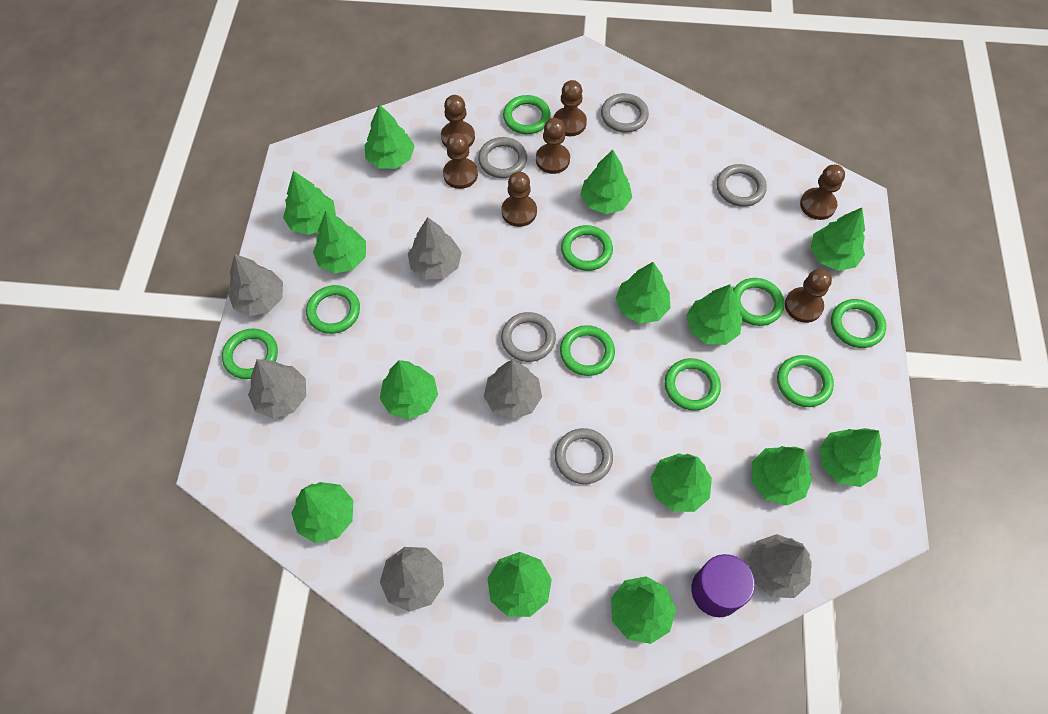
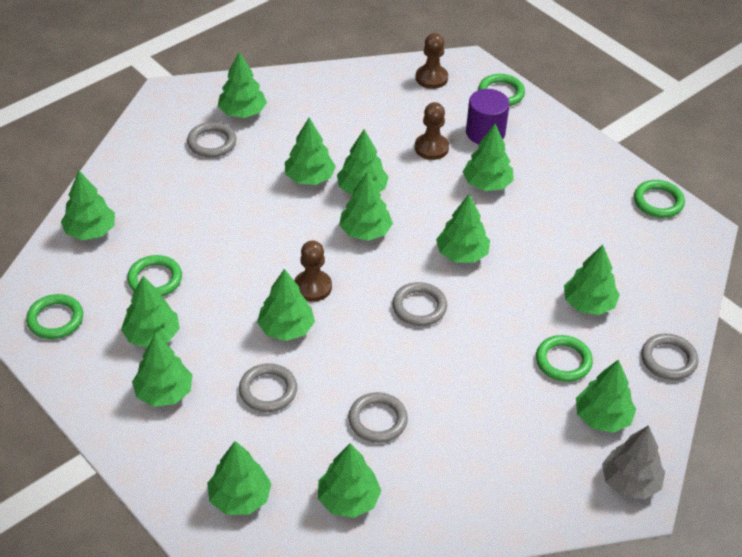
brown pawn: [441,95,475,147] [443,133,478,189] [502,172,537,227] [536,118,570,174] [553,80,587,136] [785,269,832,323] [800,165,845,220] = 7 -> [294,240,332,302] [415,102,449,160] [416,33,448,89] = 3
green ring: [222,328,278,379] [306,285,360,334] [503,95,551,134] [560,325,615,376] [561,225,613,271] [665,358,721,411] [733,278,784,326] [777,355,834,407] [831,299,886,348] = 9 -> [26,294,83,339] [127,255,182,297] [478,74,525,106] [536,335,593,382] [634,180,685,218] = 5
grey tree: [228,254,283,316] [248,359,306,419] [380,547,444,612] [408,217,462,279] [484,360,542,420] [747,534,812,598] = 6 -> [602,425,665,499] = 1

